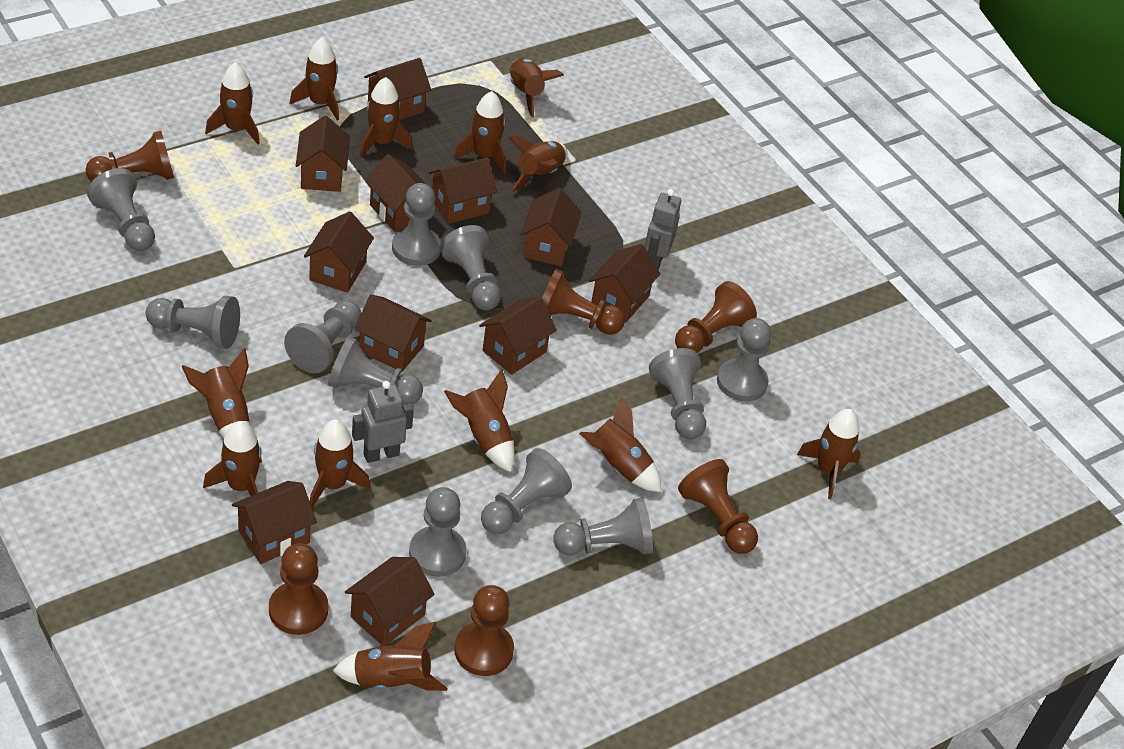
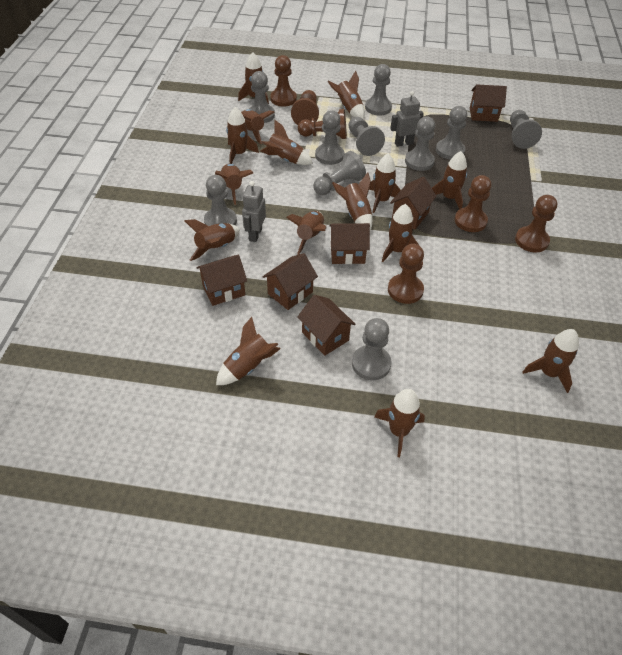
brown house: [232,481,317,564] [296,116,350,192] [304,211,374,293] [345,557,435,646] [354,294,432,372] [364,58,431,120] [365,154,437,233] [428,157,497,224] [479,296,557,375] [521,188,582,266] [589,244,661,323] = 11 -> [196,255,247,306] [262,253,318,310] [298,295,356,356] [329,223,370,264] [390,177,437,230] [470,84,507,122] = 6
brown rocket: [182,348,250,438] [203,421,262,496] [205,62,260,145] [290,37,339,121] [310,420,370,507] [333,622,448,691] [360,77,413,158] [444,369,515,472] [454,91,506,173] [508,135,567,192] [510,58,564,117] [579,396,661,492] [797,409,861,499] = 13 -> [185,219,240,261] [215,164,253,205] [216,317,281,385] [226,107,259,164] [238,52,269,104] [241,109,275,144] [260,120,313,165] [286,211,327,255] [327,71,365,119] [332,172,372,230] [369,154,401,213] [374,389,425,457] [382,204,420,262] [432,151,467,209] [522,329,579,393] = 15
grey pawn: [87,168,155,251] [146,296,240,349] [284,300,361,373] [328,336,423,405] [392,183,441,266] [409,487,467,577] [440,225,501,310] [481,448,572,534] [553,498,653,555] [649,348,706,439] [717,318,771,402] = 11 -> [204,175,237,226] [249,71,275,123] [313,151,366,195] [315,110,344,165] [349,117,385,156] [352,318,392,380] [365,64,392,116] [405,117,435,171] [436,106,467,159] [510,110,542,149] = 10

